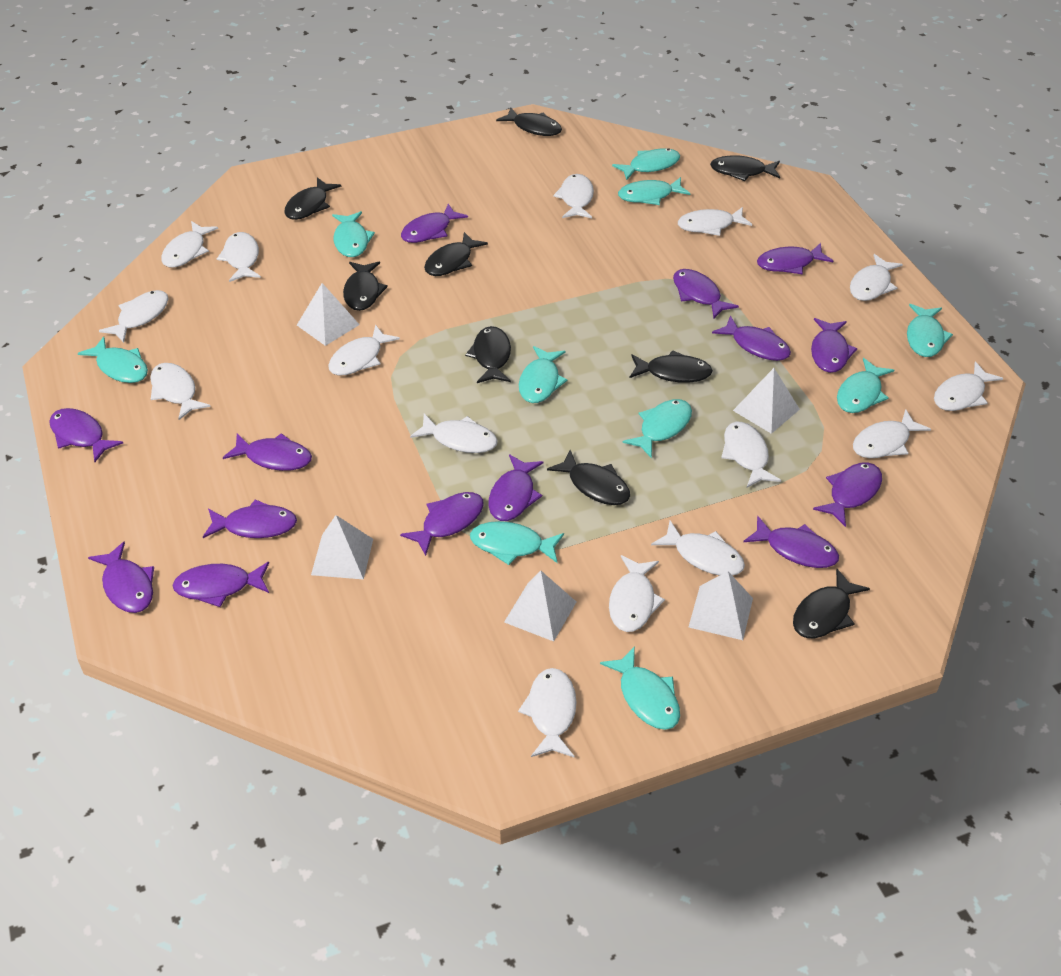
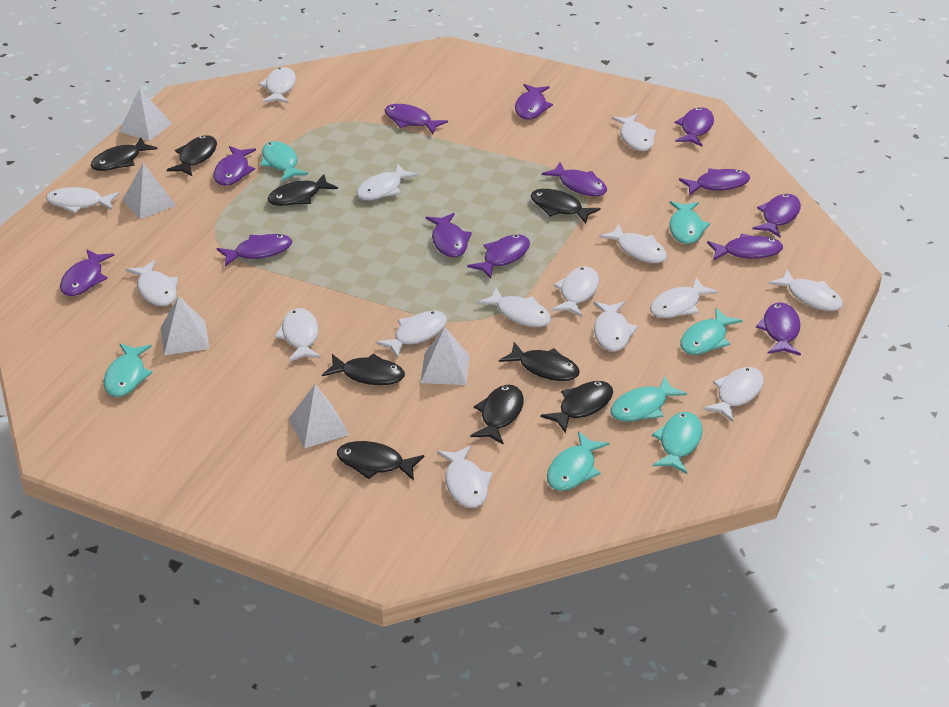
purple fish: [49,408,123,462] [88,541,154,613] [172,562,269,607] [203,499,297,538] [223,433,312,471] [400,492,484,556] [401,204,468,243] [489,454,543,521] [673,269,739,319] [712,316,791,361] [743,516,839,568] [757,243,833,274] [811,318,857,373] [813,462,882,527] = 14 -> [60,249,115,296] [214,146,256,186] [217,234,292,266] [385,104,448,134] [426,213,472,257] [467,235,530,278] [515,84,553,120] [542,162,607,196] [675,107,714,146] [679,168,750,196] [707,234,783,261] [752,194,801,238] [756,302,801,356] = 13
turquoise fish: [78,337,148,383] [332,211,375,257] [470,521,564,565] [519,346,568,403] [600,646,680,730] [612,148,680,181] [618,177,691,205] [623,399,692,459] [837,358,894,413] [907,304,953,357] = 10 -> [104,343,153,397] [261,141,308,181] [547,431,609,491] [611,376,687,422] [652,412,702,474] [669,201,710,244] [680,308,743,355] = 7

